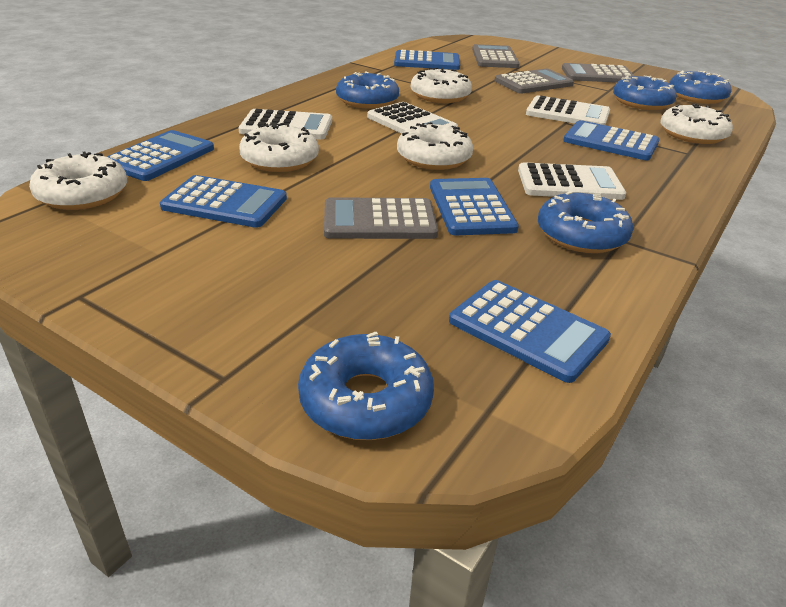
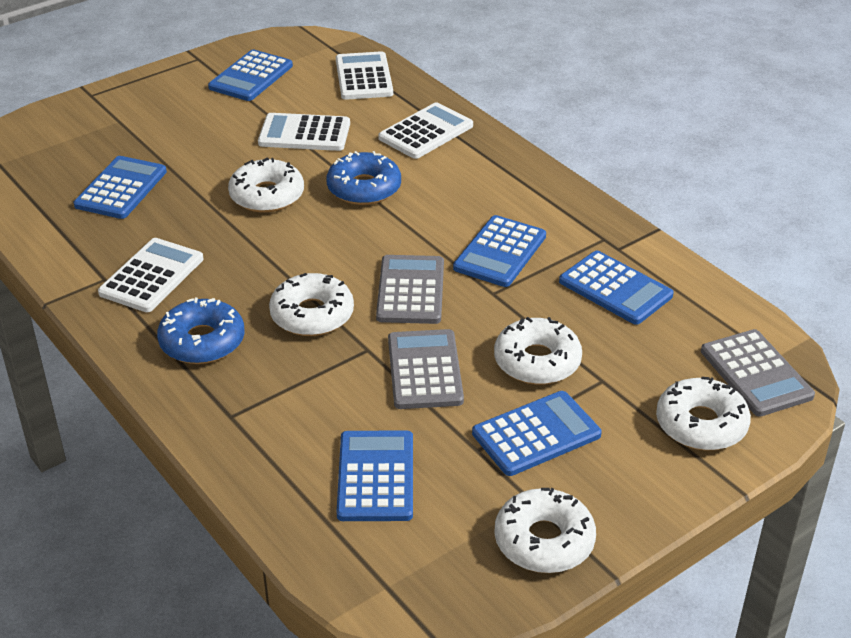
blue donut: [298,332,434,440] [336,71,399,109] [538,191,633,253] [613,76,677,110] [669,71,732,104] = 5 -> [157,298,245,364] [327,151,401,205] = 2
grey calculator: [324,197,438,239] [472,44,520,68] [495,69,574,94] [562,63,634,83] = 4 -> [376,255,444,324] [388,329,464,409] [701,329,815,417] = 3

